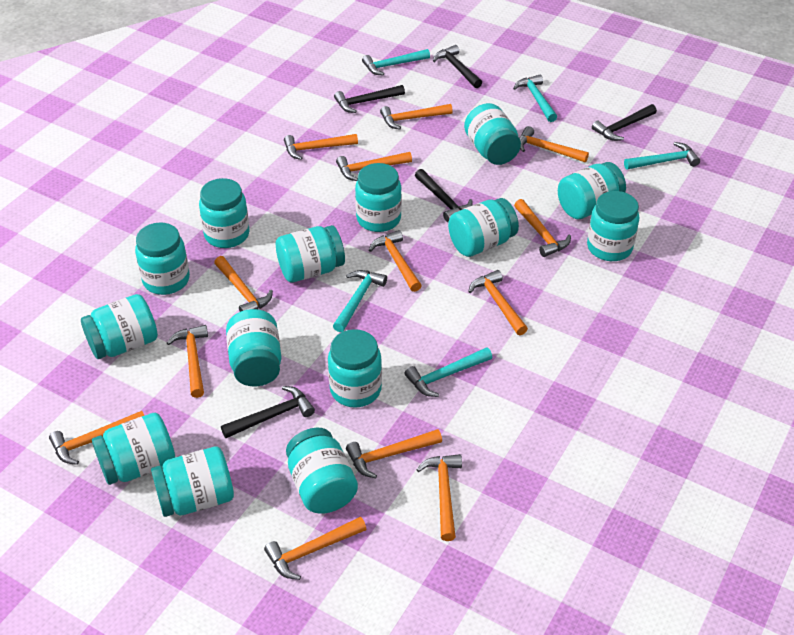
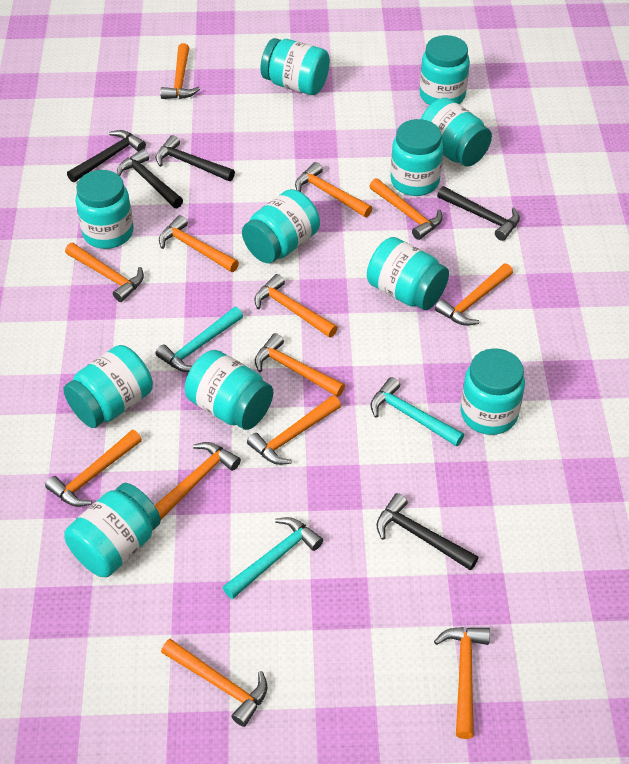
turquoise hammer: [333,270,387,332] [362,49,430,76] [405,347,492,397] [513,75,557,122] [624,142,700,170] = 5 -> [156,307,243,372] [223,517,323,599] [370,377,464,446] = 3
turquoise jar: [81,294,158,359] [92,413,175,485] [135,223,190,295] [151,447,234,517] [199,178,250,248] [226,309,282,386] [276,225,345,282] [286,428,358,514] [328,329,382,408] [355,163,402,232] [448,198,519,257] [464,103,521,165] [558,162,626,219] [587,191,639,261] = 14 -> [63,345,153,428] [64,483,161,577] [76,170,133,249] [185,350,273,430] [242,189,320,263] [260,38,330,95] [367,237,449,310] [390,119,443,196] [419,35,470,105] [421,98,492,167] [461,348,525,435] = 11

